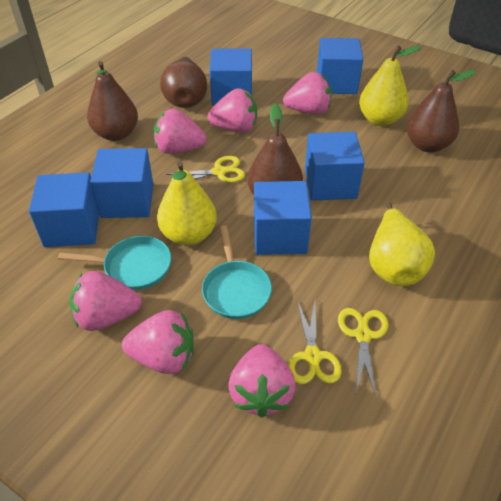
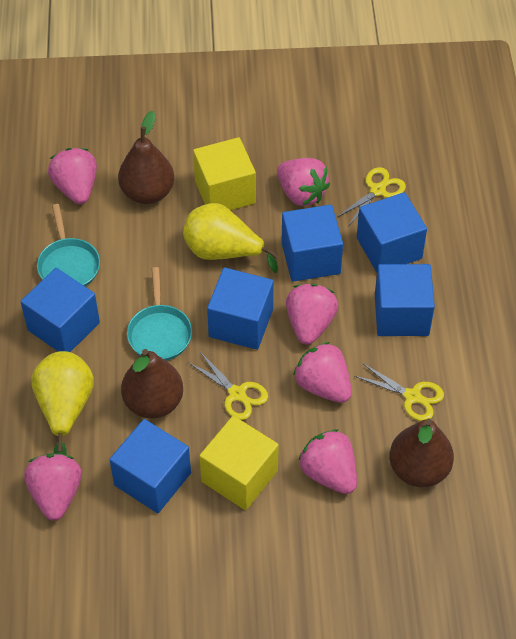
brown pear: [87,61,138,141] [160,57,207,108] [247,103,303,195] [406,70,476,152] = 4 -> [118,111,174,204] [121,349,183,418] [389,419,454,487] = 3
yellow cube: none = 0 -> [193,137,256,210] [200,416,279,510] = 2
yellow pear: [157,161,217,245] [359,46,421,126] [369,203,435,286] = 3 -> [31,351,94,455] [183,203,278,273] = 2

